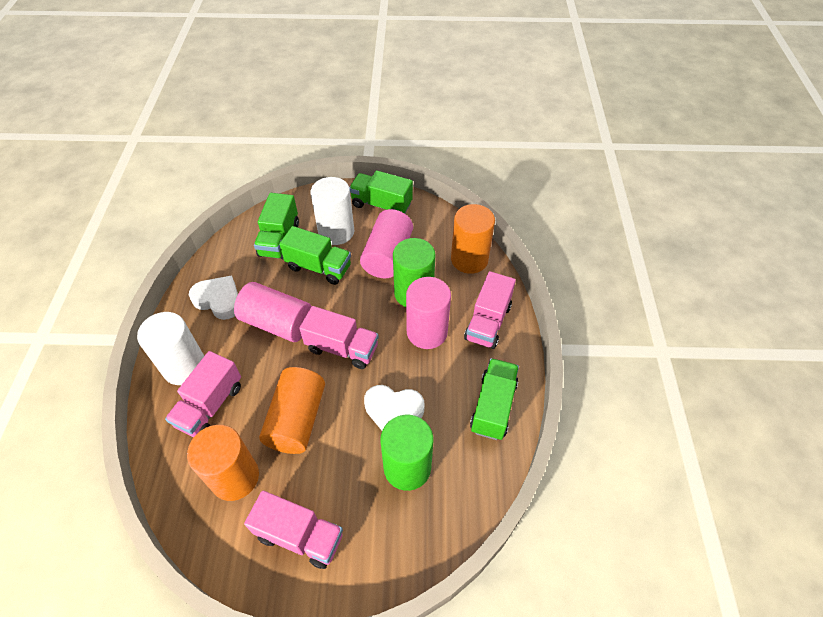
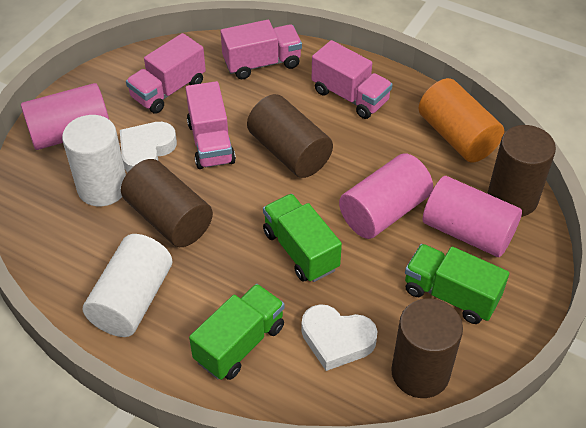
brown cylinder: none = 0 -> [121,159,213,247] [247,94,333,178] [391,298,463,398] [487,125,556,217] = 4
green cylinder: [380,415,433,491] [393,238,435,307] = 2 -> none = 0
green truck: [254,193,299,260] [280,226,351,285] [349,170,413,213] [470,358,519,440] = 4 -> [189,284,285,380] [263,194,342,282] [405,244,509,324] = 3
orange cylinder: [187,425,259,501] [259,367,325,454] [451,204,495,274] = 3 -> [419,78,504,163] = 1

